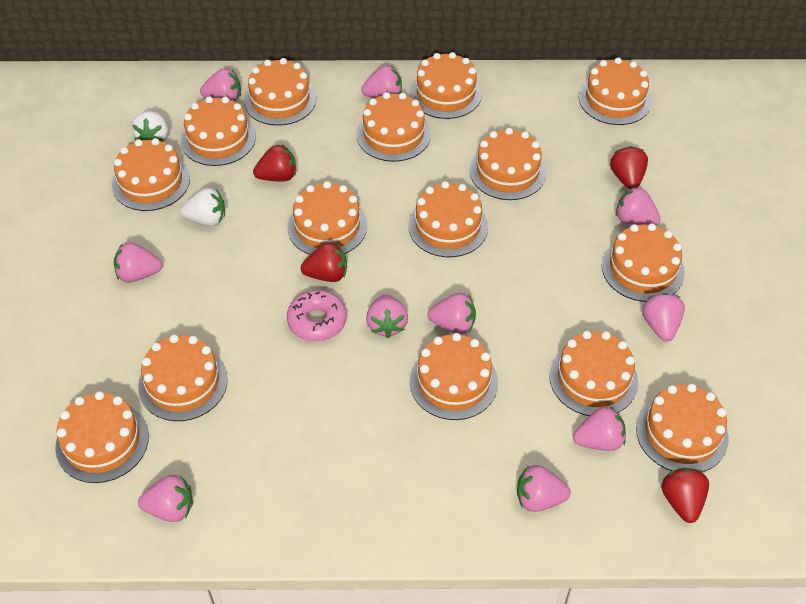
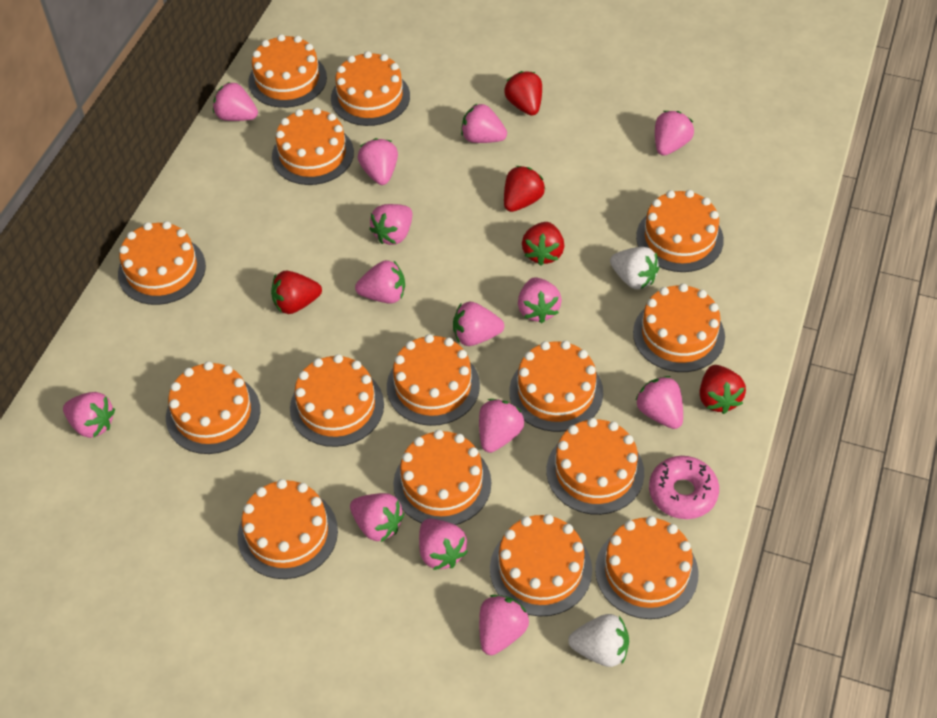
pink strawberry: [114,242,162,283] [138,475,193,522] [200,68,241,102] [361,66,402,98] [366,294,408,338] [427,292,476,334] [517,465,571,512] [573,407,626,451] [616,187,661,226] [642,293,685,342] = 10 -> [63,392,115,438] [213,82,258,121] [350,493,404,542] [355,260,405,304] [358,138,398,185] [369,204,412,245] [419,519,468,570] [453,302,504,346] [461,104,507,143] [479,399,524,453] [479,595,529,655] [518,278,562,323] [636,376,683,429] [655,111,694,156] = 14
red strawberry: [253,144,296,181] [301,242,347,282] [610,146,648,189] [661,468,709,523] = 4 -> [271,271,322,314] [504,71,542,116] [504,166,545,212] [522,222,564,266] [700,365,746,414] = 5

